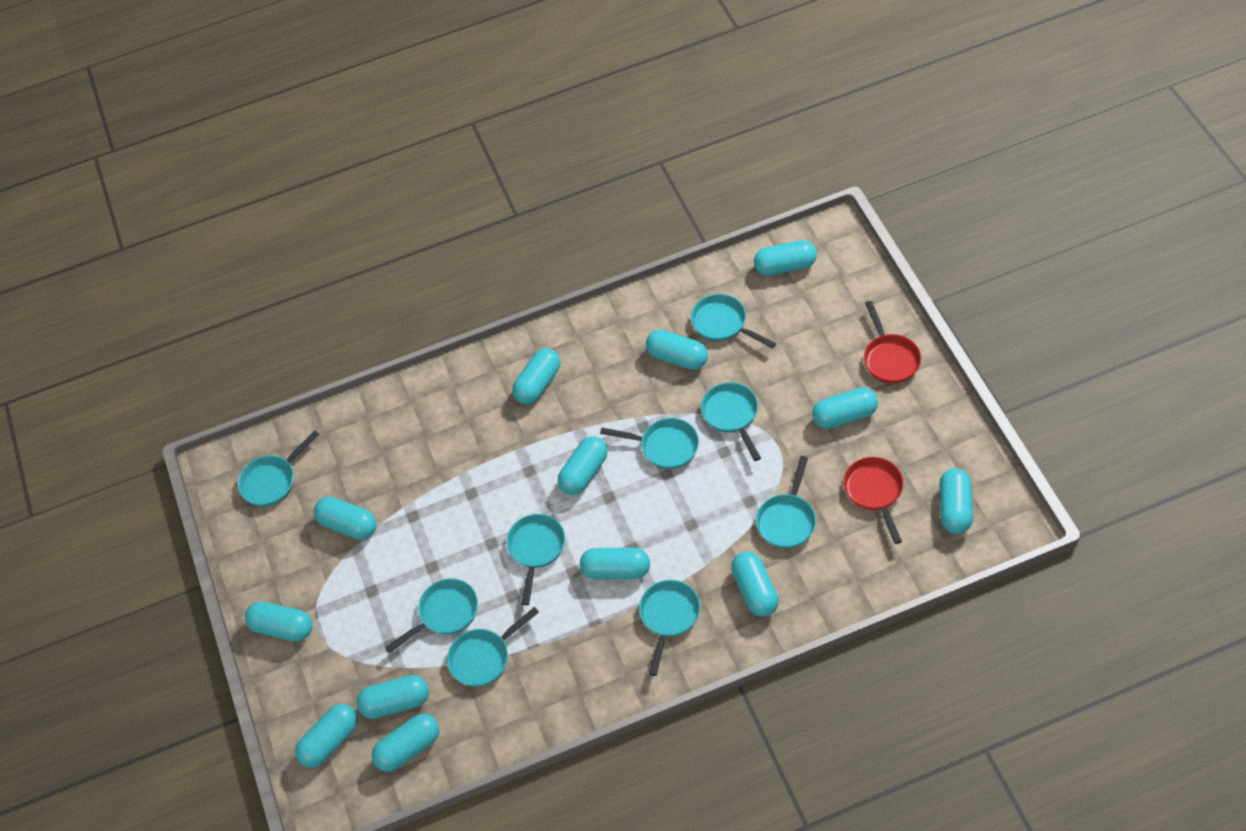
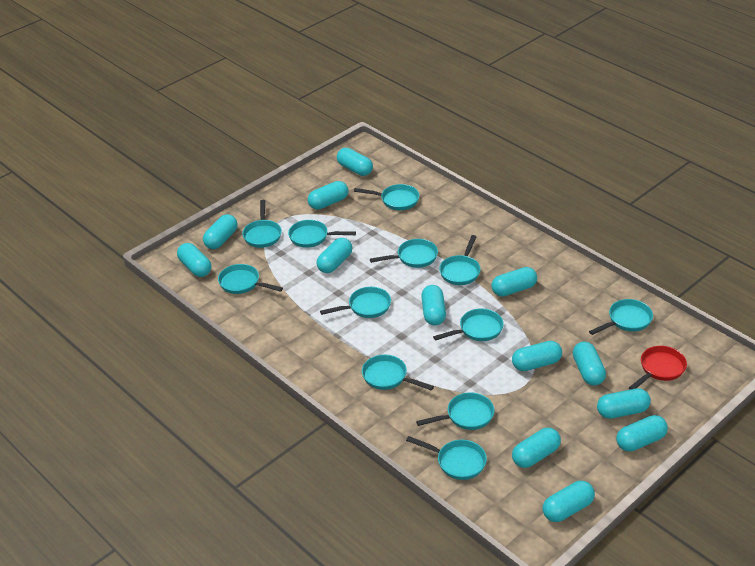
red pan: [843,457,904,544] [864,301,921,384] = 2 -> [629,346,687,390] = 1
turquoise pan: [238,431,320,507] [385,578,478,653] [447,607,539,687] [506,514,565,605] [600,418,699,469] [639,580,700,676] [691,294,776,348] [701,382,761,461] [756,456,816,548] = 9 -> [218,264,283,294] [242,200,282,248] [288,220,356,248] [320,287,391,318] [354,184,419,210] [362,354,434,391] [370,239,438,268] [406,436,487,480] [416,392,494,430] [433,309,504,341] [439,235,481,285] [589,299,653,335] = 12

